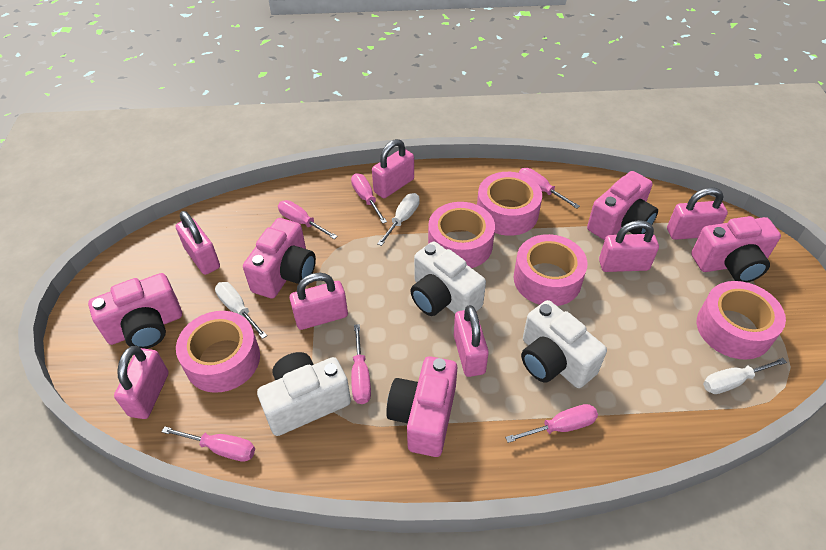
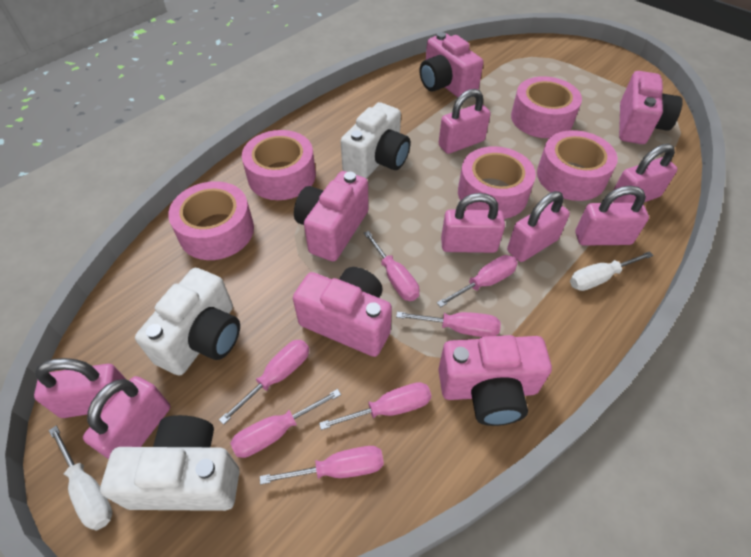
pink screwdriver: [162,426,255,462] [278,200,338,239] [351,173,387,224] [351,324,371,404] [505,404,598,443] [519,168,580,208] = 6 -> [219,340,309,425] [230,389,341,458] [260,446,384,485] [319,382,432,430] [364,231,420,301] [396,312,501,337] [437,255,518,307] = 7
white screwdriver: [215,282,267,339] [377,193,420,246] [703,358,787,394] = 3 -> [49,426,112,531] [570,251,654,291] = 2

